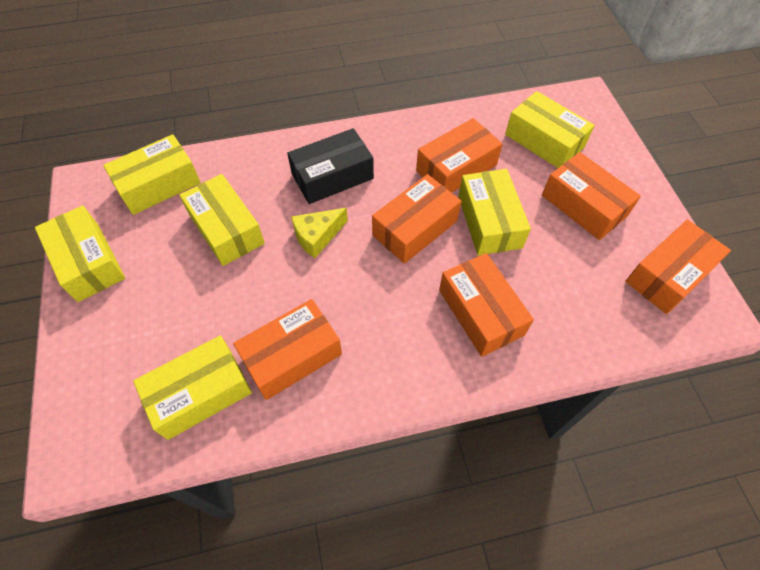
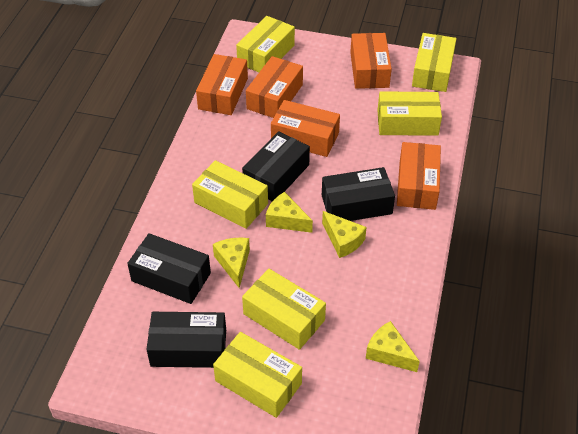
black box: [287,128,374,204] = 1 -> [127,233,211,304] [146,312,226,368] [242,131,310,202] [322,167,395,221] = 4
orange box: [233,299,342,400] [372,174,462,264] [416,118,503,193] [439,253,534,357] [542,152,641,240] [625,220,731,314] = 6 -> [196,54,248,115] [246,56,303,118] [271,100,340,157] [350,33,392,89] [397,142,441,210] = 5
yellow cheese: [291,208,348,258] = 1 -> [213,238,250,288] [266,192,313,233] [322,211,367,258] [366,321,420,372] = 4

